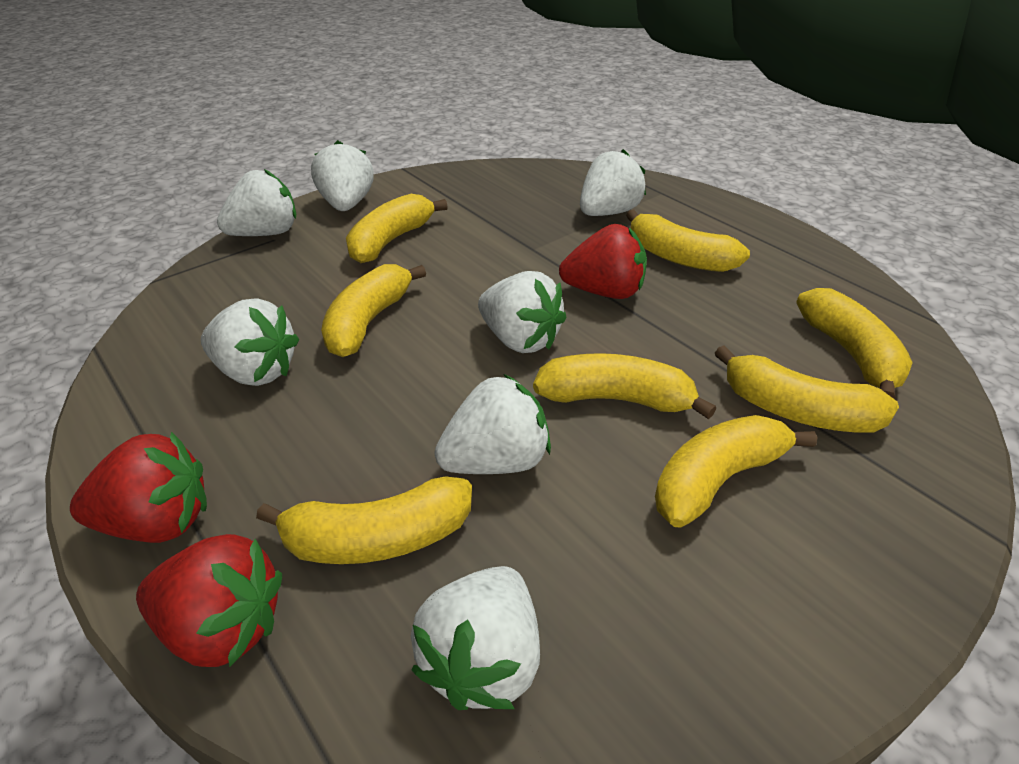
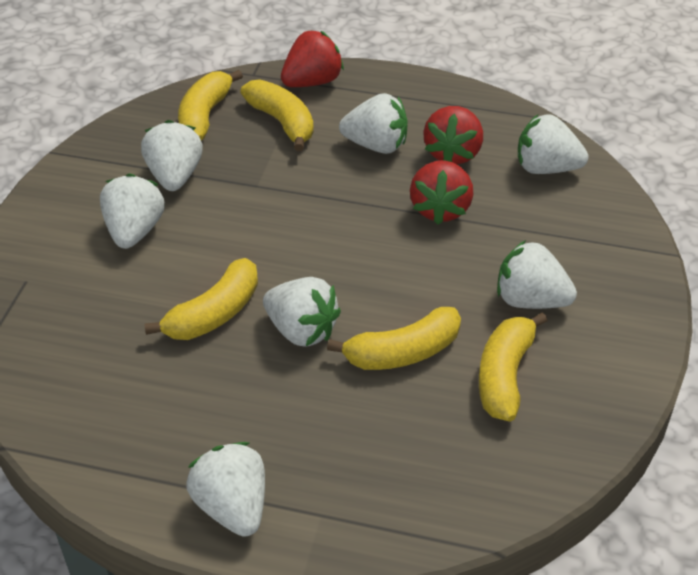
yellow banana: [256,476,472,564] [321,264,426,357] [346,194,448,263] [533,353,716,419] [626,210,750,272] [655,415,817,528] [715,345,899,433] [796,288,913,399] = 8 -> [144,258,258,340] [178,70,243,140] [240,79,314,151] [327,307,461,370] [479,312,548,422] = 5

